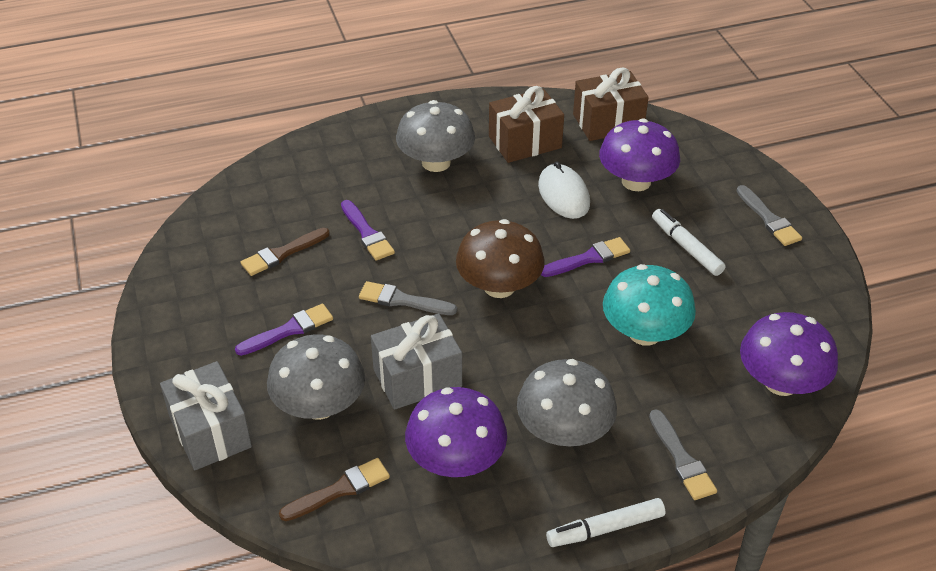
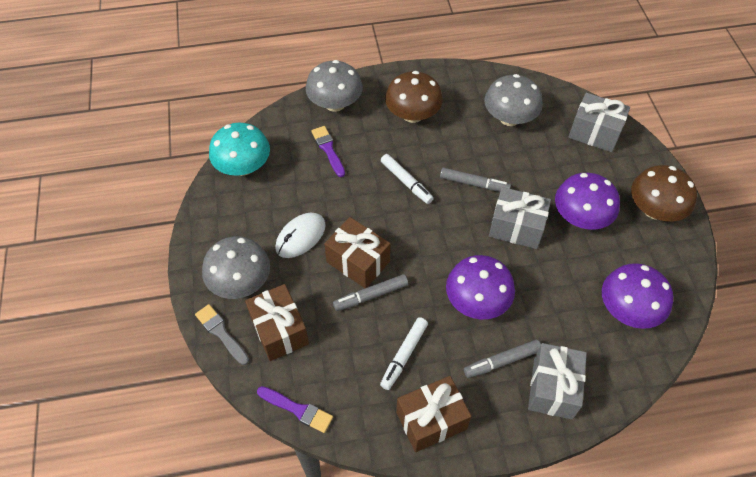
brown brush: [241,228,330,276] [279,458,390,521] = 2 -> none = 0
brown gift: [489,86,564,163] [573,67,649,141] = 2 -> [245,284,309,361] [324,217,390,288] [396,376,471,452] = 3
brown mushroom: [456,219,545,298] = 1 -> [385,71,443,123] [631,165,697,222] = 2
grey brush: [359,281,457,315] [649,409,717,500] [737,185,802,246] = 3 -> [195,304,249,365] = 1
grey gift: [160,361,252,470] [371,314,462,410] = 2 -> [489,187,551,249] [528,343,587,420] [568,93,630,152] = 3
grey marker: none = 0 -> [333,274,408,311] [440,168,511,192] [464,340,541,378] = 3
purple brush: [235,304,333,356] [341,200,395,261] [541,237,630,277] = 3 -> [257,386,333,433] [311,126,345,177] = 2

